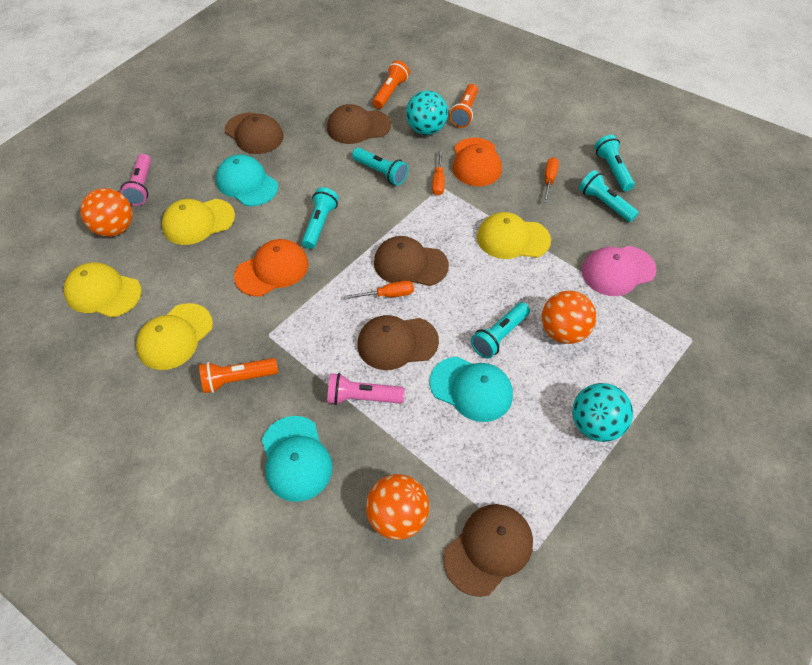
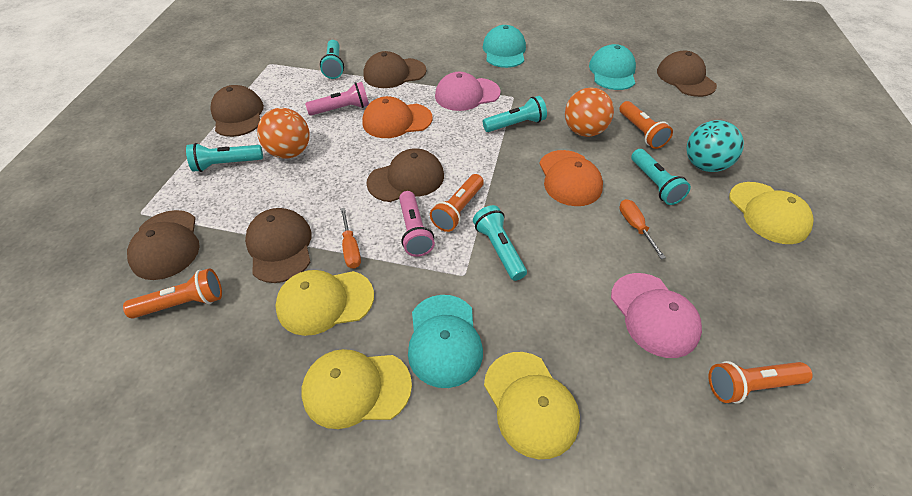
brown cap: [225,112,284,154] [327,104,391,144] [357,315,439,370] [374,236,449,286] [443,504,533,597] = 5 -> [127,210,200,280] [210,85,264,137] [245,208,312,283] [363,51,426,88] [367,148,444,202] [657,51,717,97] = 6
orange ball: [80,188,133,237] [366,474,429,540] [542,290,596,344] = 3 -> [257,108,310,159] [565,88,614,137] = 2
orange flashlight: [199,358,278,393] [373,60,410,109] [449,84,478,128] = 3 -> [123,268,222,318] [430,174,484,232] [619,101,673,149] [709,361,813,404] = 4
orange screwdriver: [345,281,414,299] [432,150,445,196] [543,157,559,203] = 3 -> [340,208,361,269] [619,199,666,259] = 2
pink cap: [582,246,657,296] = 1 -> [435,72,501,111] [611,273,702,358] = 2
turquoise ball: [406,90,448,135] [572,383,633,442] = 2 -> [686,120,744,172] = 1

